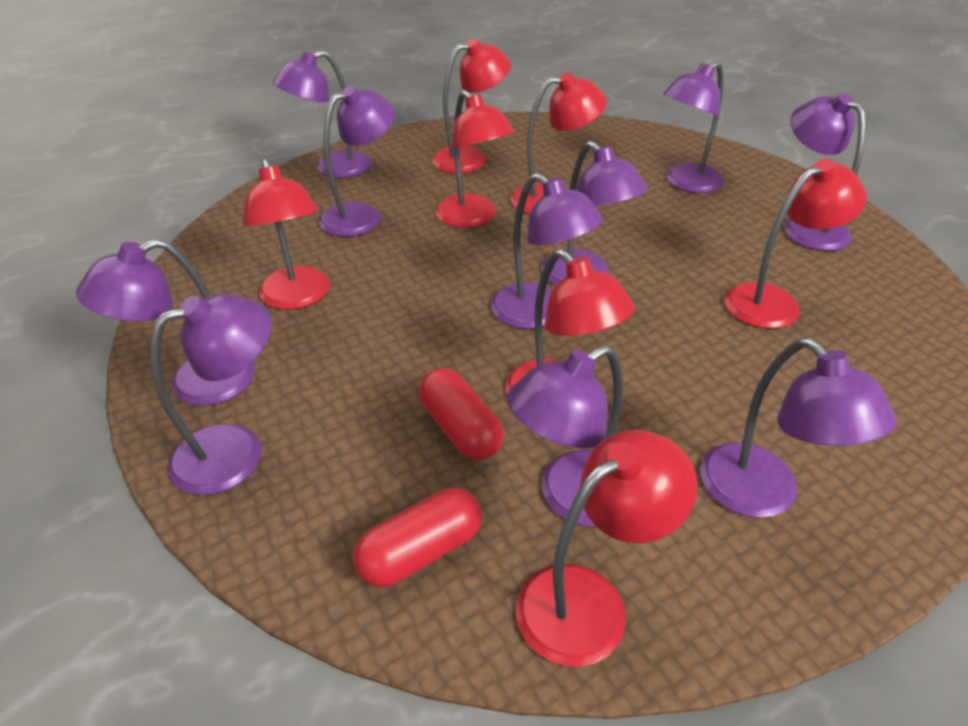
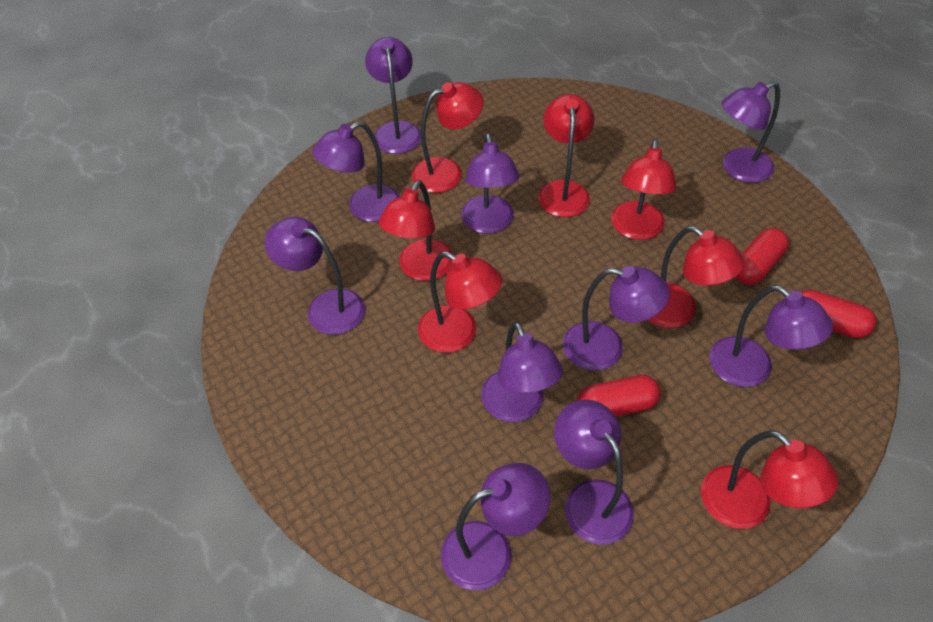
red capsule: [353,488,482,587] [419,368,504,460] = 2 -> [577,375,660,417] [736,228,789,285] [801,290,876,338] = 3

